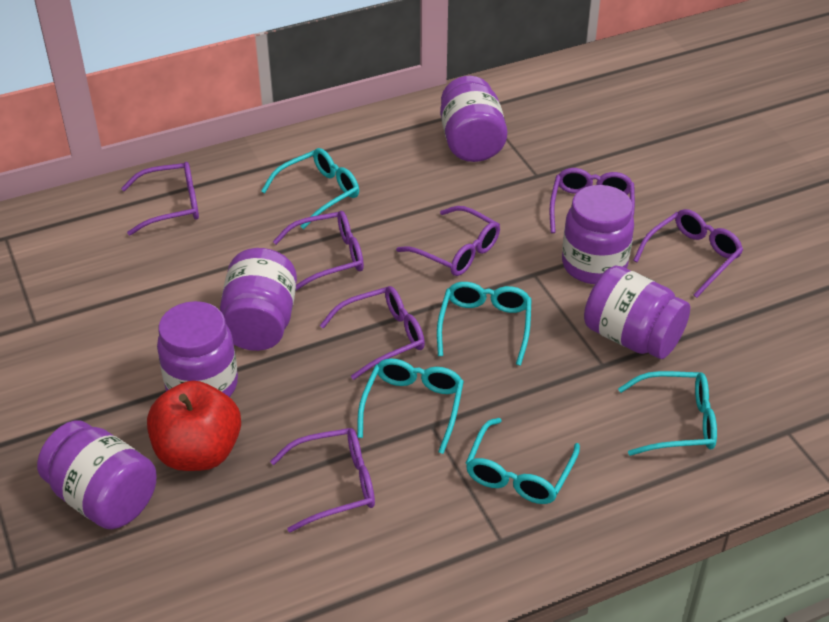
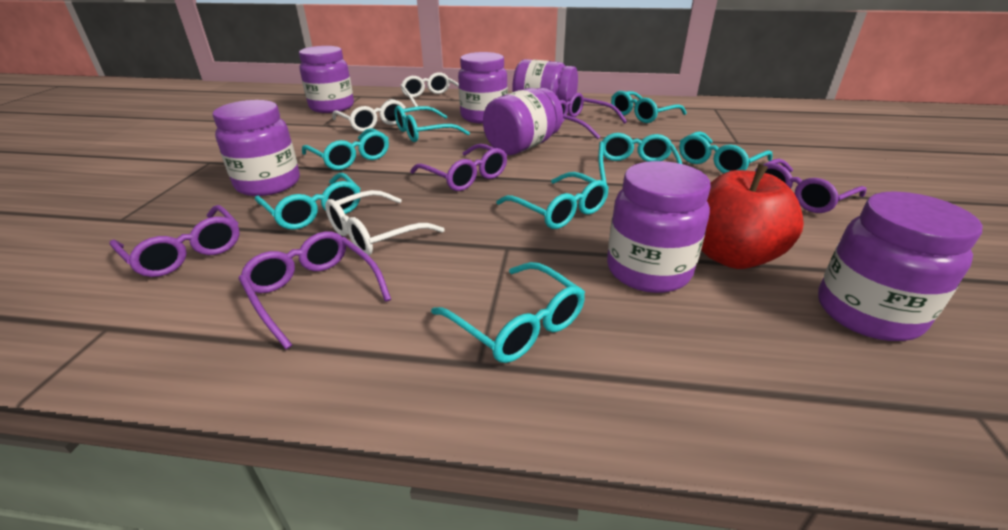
purple glasses: [121,162,199,236] [270,428,375,533] [273,211,364,290] [320,286,425,380] [396,206,500,276] [549,168,635,233] [633,209,743,298] = 7 -> [110,205,240,277] [239,231,391,349] [410,144,507,191] [560,93,627,139] [755,158,866,213] = 5
purple jar: [37,420,156,529] [157,301,238,397] [220,248,297,351] [440,76,507,162] [562,185,634,284] [584,266,690,359] = 6 -> [212,100,300,196] [299,46,354,113] [458,52,508,124] [483,88,563,155] [512,59,578,102] [607,161,711,293] [818,191,982,341] = 7
turquoise glasses: [261,148,359,229] [357,359,464,454] [437,282,532,366] [466,418,580,504] [618,371,717,456] = 5 -> [255,173,361,230] [302,128,389,170] [394,106,470,142] [431,262,585,363] [496,172,609,229] [598,133,682,184] [611,91,687,123] [679,131,773,173] = 8
white glasses: none = 0 -> [325,190,444,256] [332,99,406,132] [400,72,459,111] = 3

